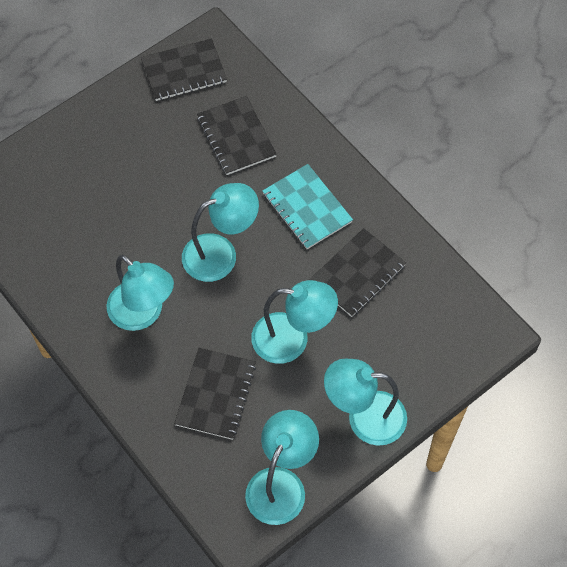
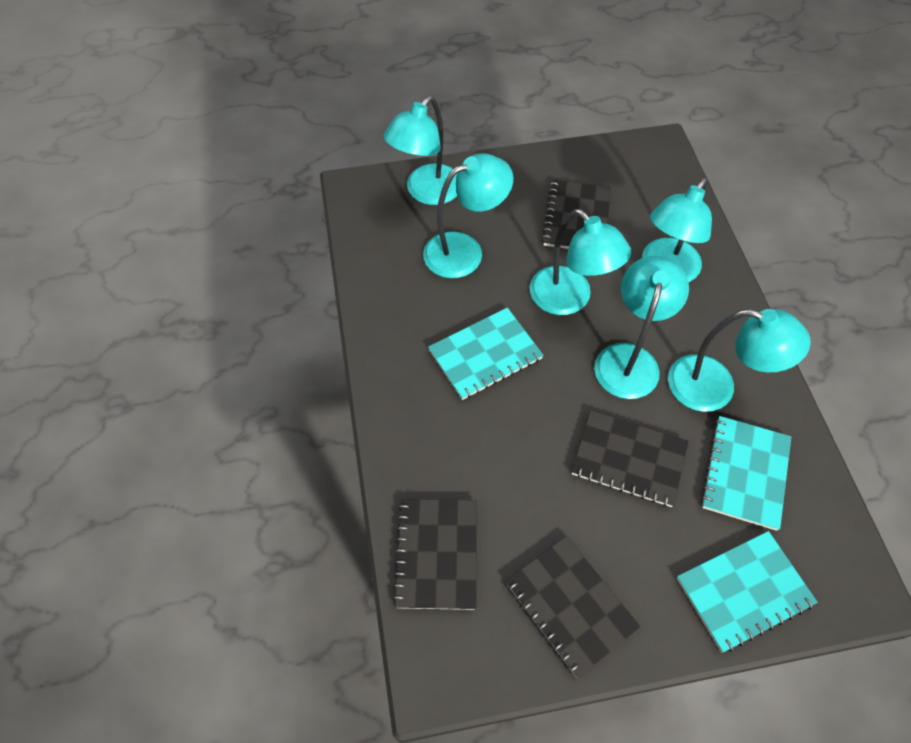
turquoise lamp: [106,255,174,331] [182,183,259,282] [245,410,319,525] [251,280,338,364] [324,358,407,446] = 5 -> [383,96,457,205] [423,153,513,278] [530,209,631,315] [594,256,689,399] [642,178,712,282] [668,309,810,412] = 6
turquoise notebook: [262,164,353,249] = 1 -> [428,308,544,400] [677,531,818,652] [701,416,791,531] = 3

